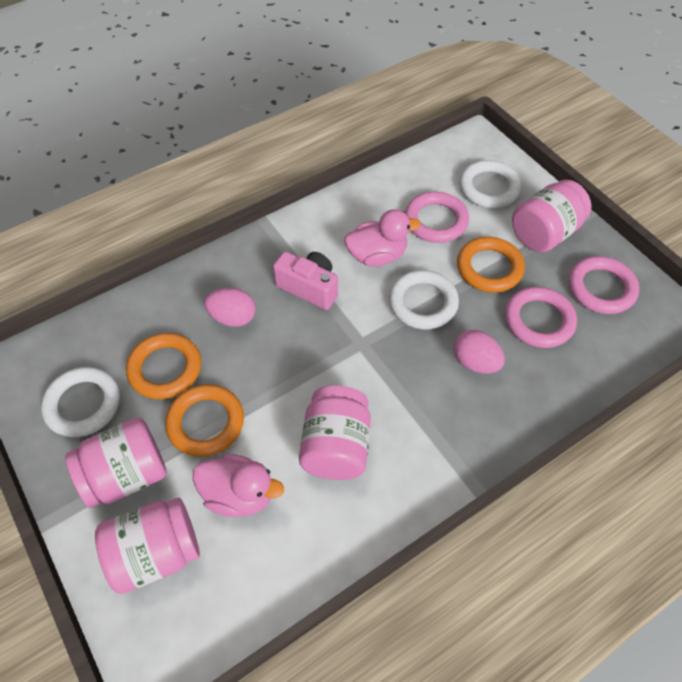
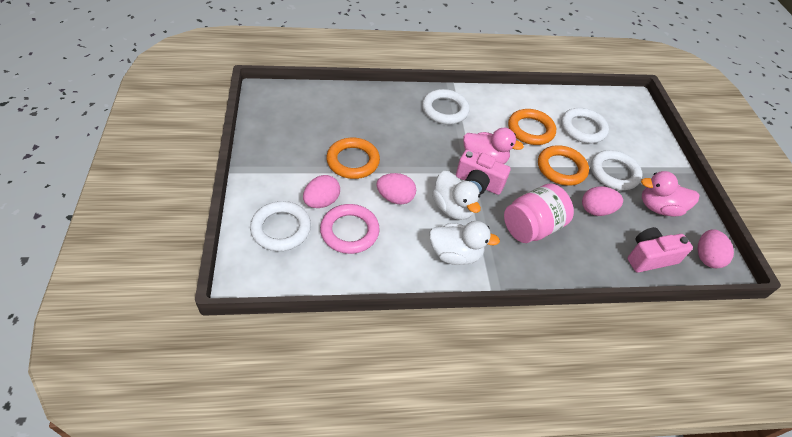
pink camera: [273,252,338,310] = 1 -> [456,150,511,195] [627,227,693,273] = 2
pink egg: [204,288,256,327] [453,330,505,374] = 2 -> [303,175,340,208] [376,173,416,205] [582,186,623,216] [698,229,734,268] = 4
pink jar: [65,417,167,508] [95,498,200,594] [299,385,371,480] [512,180,591,252] = 4 -> [504,183,574,243] = 1
pink ring: [405,192,469,243] [505,287,577,348] [568,256,639,314] = 3 -> [320,204,380,254] = 1
white duck: none = 0 -> [429,221,500,265] [432,171,481,220] = 2
white ring: [41,367,120,437] [389,270,459,329] [459,160,522,208] = 3 -> [250,201,311,251] [422,89,470,124] [561,108,609,143] [591,150,643,190] = 4

